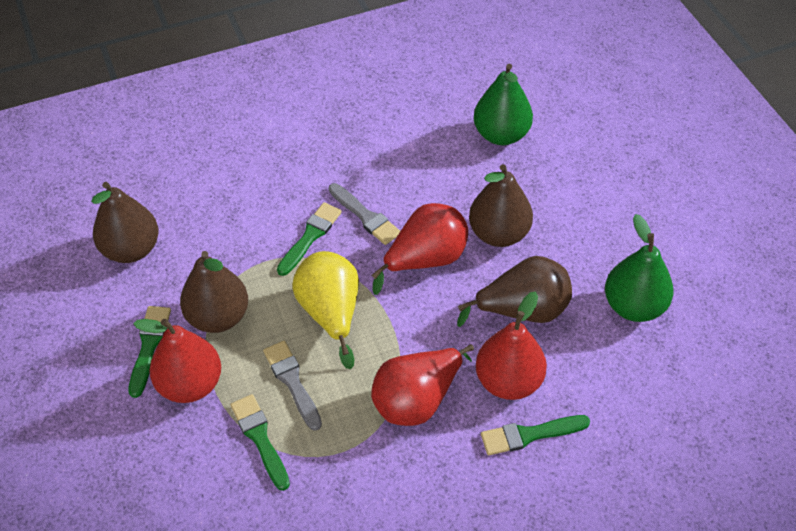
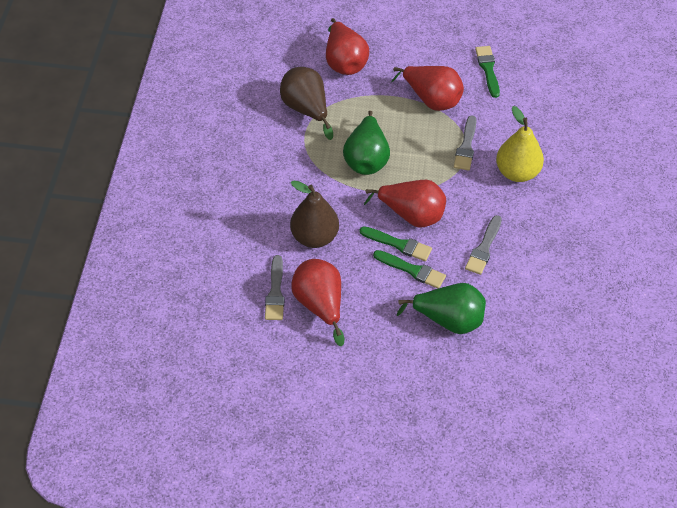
brown pear: [91,182,159,263] [180,251,248,333] [457,256,572,327] [469,164,533,247] = 4 -> [280,67,333,140] [290,181,339,248] = 2
green brush: [128,306,171,398] [230,394,290,491] [277,202,342,276] [481,415,590,455] = 4 -> [359,226,432,261] [373,250,446,289] [475,46,500,98] = 3
grey brush: [263,341,322,431] [328,183,400,245] = 2 -> [265,255,285,320] [454,115,476,171] [465,215,502,275] = 3

